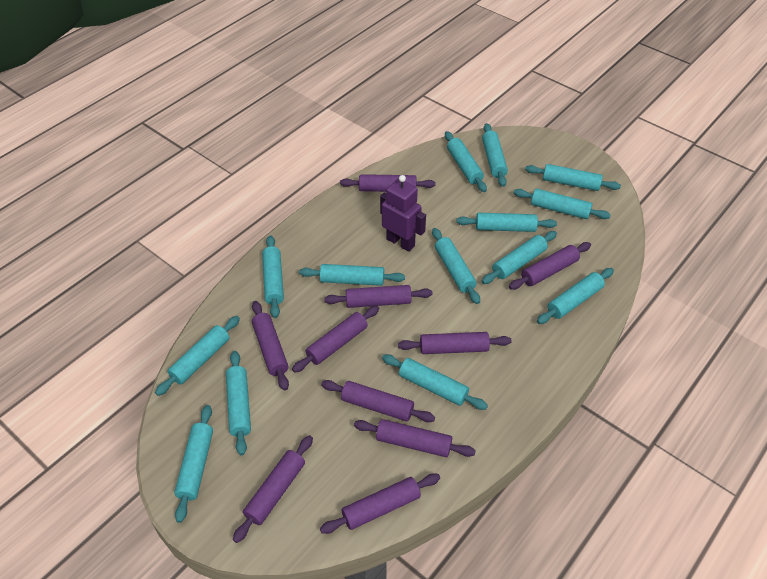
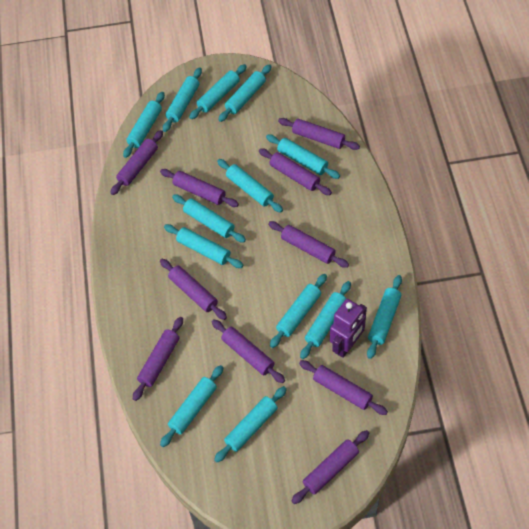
turquoise rolling pin: [155,316,240,396] [174,405,213,523] [226,351,251,455] [262,236,284,318] [299,264,405,286] [382,354,488,410] [432,228,480,304] [445,131,487,192] [456,213,557,232] [482,123,508,187] [482,231,557,284] [514,189,611,219] [525,164,621,191] [537,268,614,324] = 14 -> [123,92,165,158] [160,365,224,447] [163,68,202,132] [164,224,243,268] [172,194,246,243] [189,64,247,119] [214,386,287,463] [217,159,283,213] [218,64,272,122] [266,134,340,179] [270,274,327,348] [300,281,351,359] [367,275,402,359] = 13

